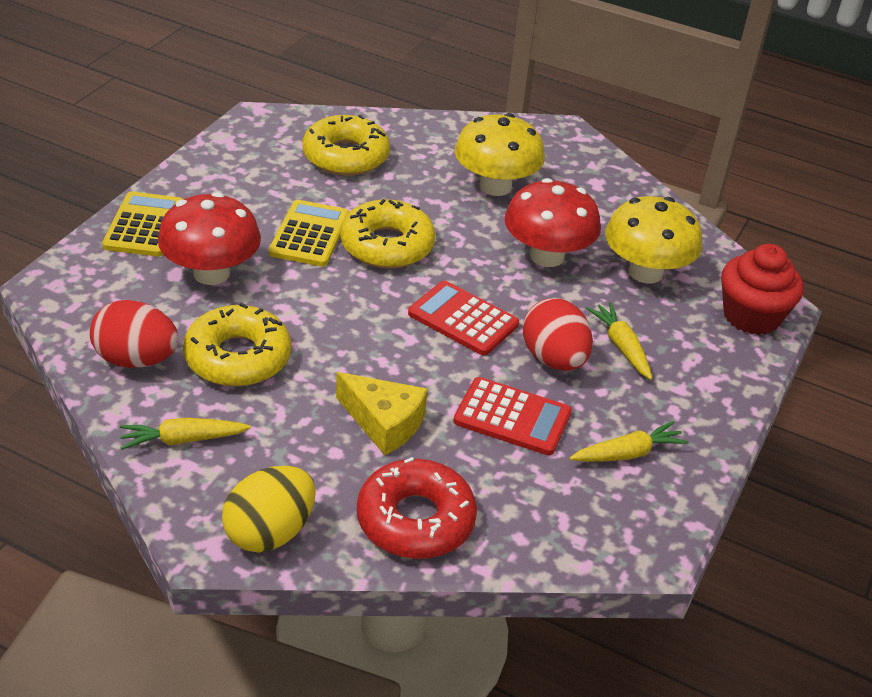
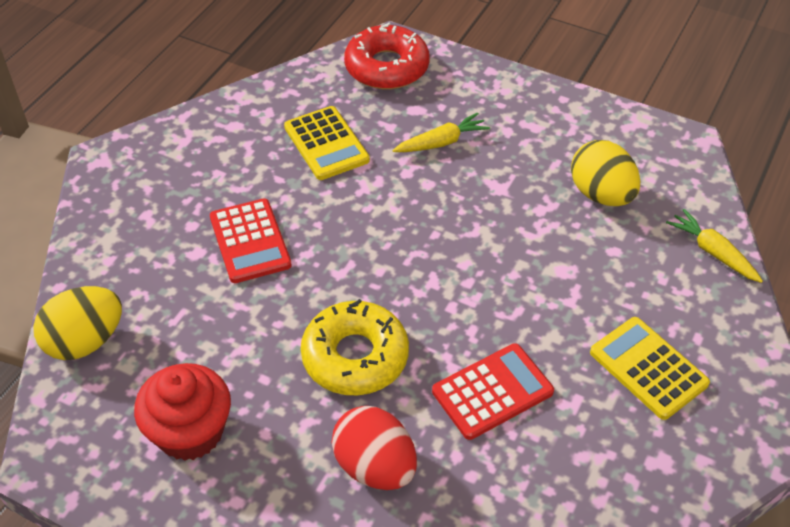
red egg: [90,300,179,368] [523,298,593,371] = 2 -> [332,406,417,490] = 1
red mushroom: [158,192,261,285] [505,178,601,267] = 2 -> none = 0
yellow carrot: [120,418,251,450] [569,421,689,462] [586,302,652,380] = 3 -> [393,112,490,152] [666,209,763,283] = 2
yellow cheese: [336,372,428,455] = 1 -> none = 0
yellow donut: [183,303,291,387] [302,115,390,176] [340,199,435,269] = 3 -> [301,299,409,395] = 1
yellow egg: [222,466,316,553] = 1 -> [33,286,122,360] [571,140,640,206] = 2
yellow mushroom: [455,113,545,196] [605,196,702,283] = 2 -> none = 0

